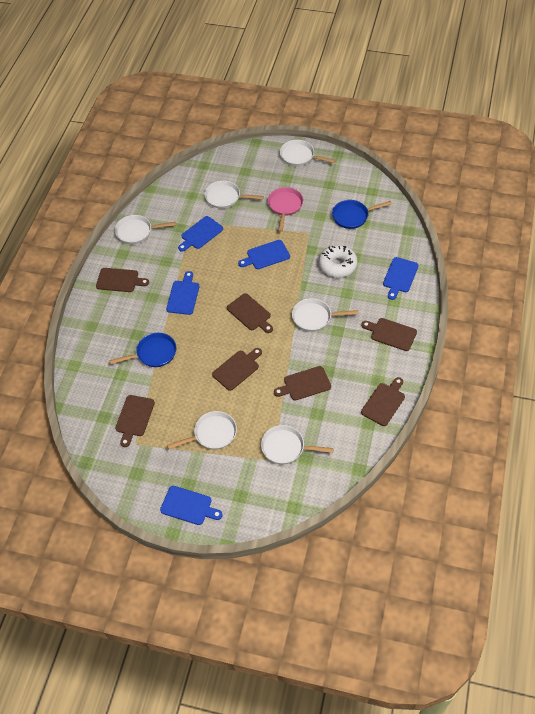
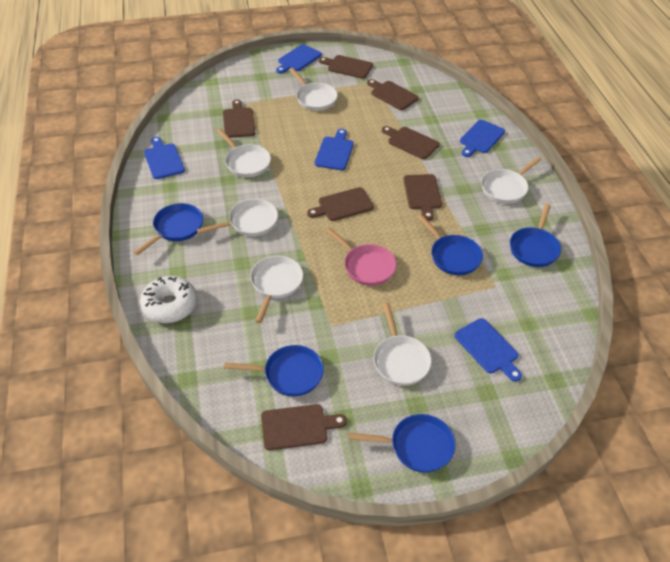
blue pan: [109,333,176,367] [332,200,392,229] = 2 -> [133,203,203,255] [224,345,324,396] [349,414,455,473] [417,214,483,275] [510,204,561,267] = 5

